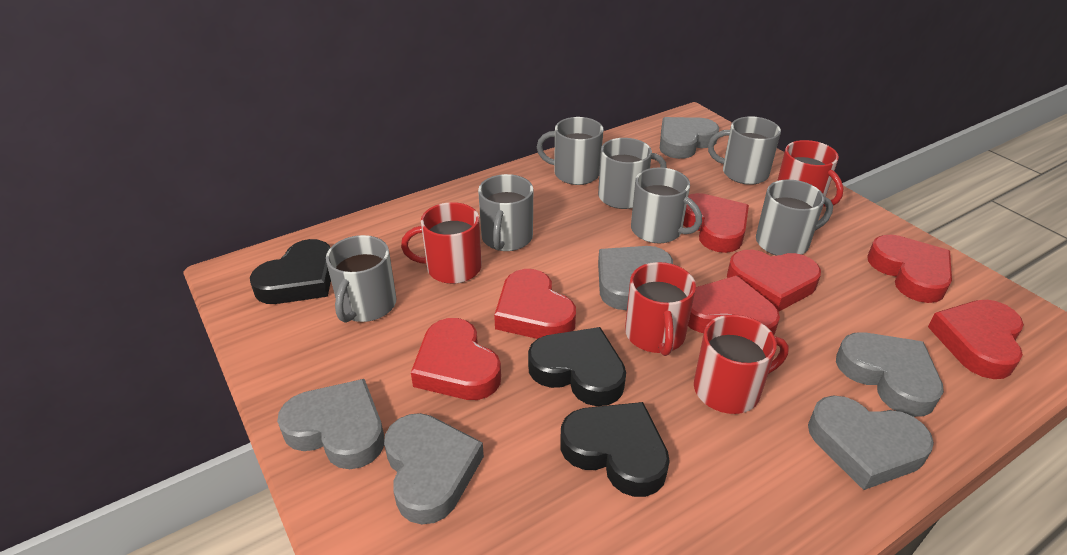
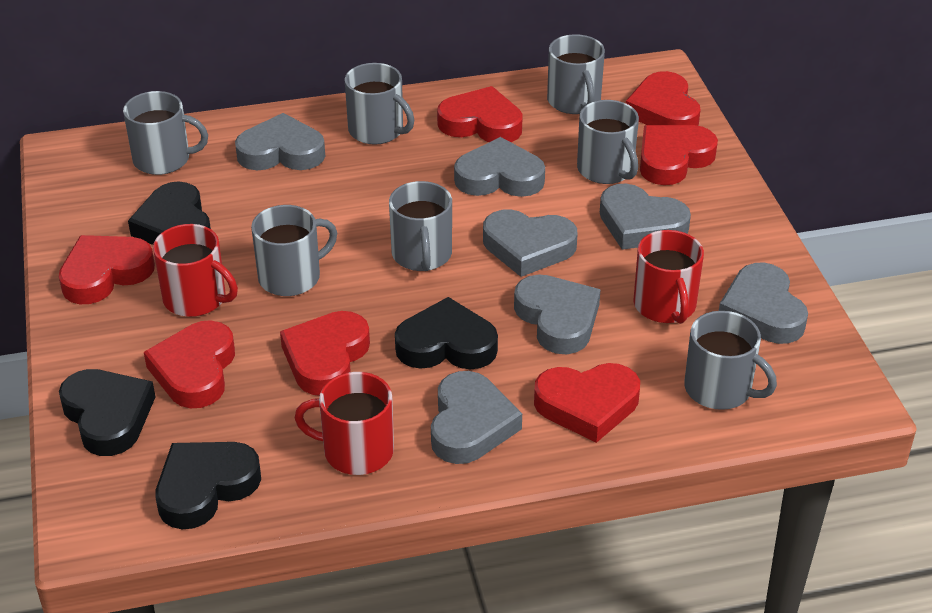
black heart: [250,239,331,304] [528,327,626,406] [560,402,670,497] = 3 -> [59,369,155,456] [128,181,211,245] [156,442,261,530] [395,297,498,369] = 4
grey heart: [277,379,384,469] [384,413,484,524] [598,246,673,310] [660,117,719,159] [808,396,934,490] [836,332,944,417] = 6 -> [235,113,325,170] [431,371,522,464] [454,137,545,197] [483,209,577,277] [514,274,601,354] [600,184,691,250] [719,263,808,344] = 7
red mug: [401,202,482,284] [625,262,696,356] [694,314,789,414] [777,140,844,207] = 4 -> [153,224,238,317] [295,372,394,475] [633,230,704,324] = 3

